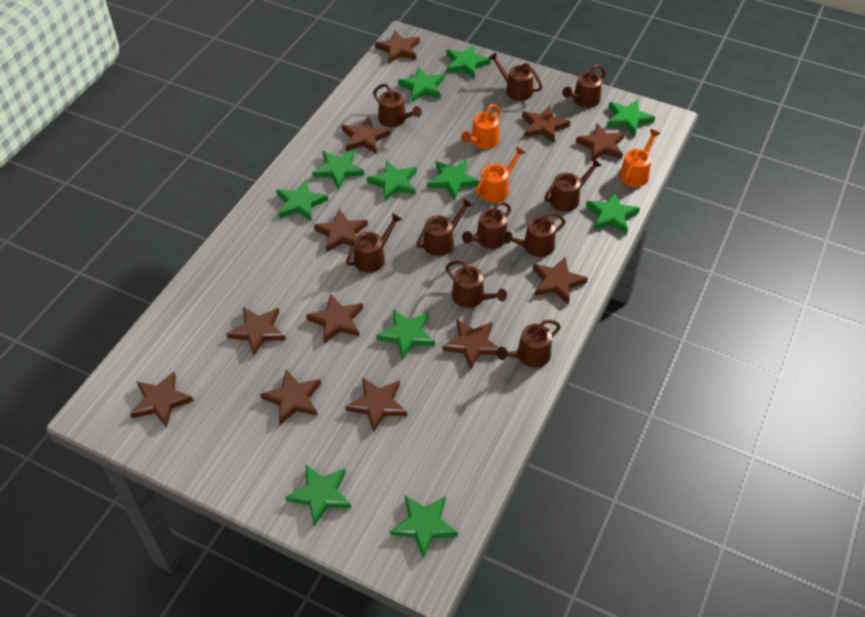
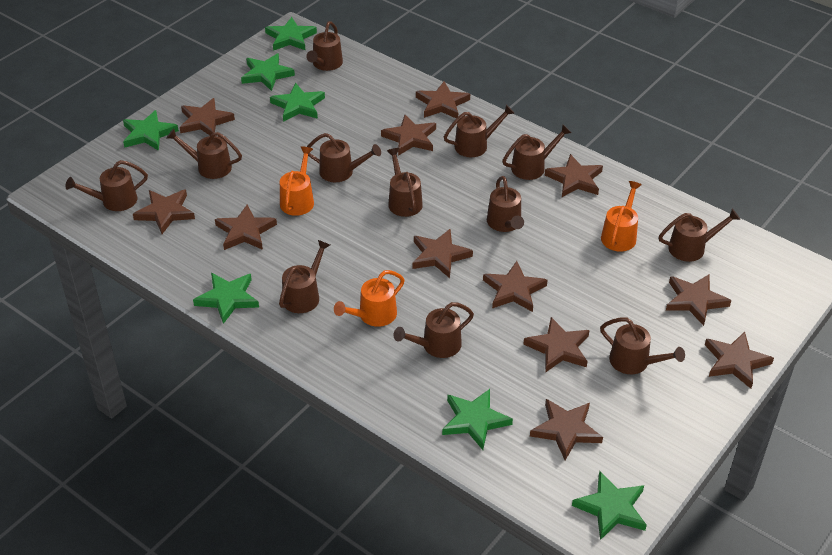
brown watering can: [346,213,402,273] [373,84,422,127] [416,198,473,256] [445,260,507,308] [462,202,511,249] [489,52,542,101] [496,319,561,367] [503,212,565,257] [544,158,602,212] [562,65,606,108] = 10 -> [65,160,148,211] [166,129,242,179] [279,240,330,313] [306,21,343,71] [307,133,381,182] [387,148,423,217] [394,302,474,358] [444,105,515,157] [487,176,524,232] [502,125,571,180] [600,317,685,374] [659,209,740,262] = 12
green star: [276,180,328,221] [286,465,351,526] [312,150,364,189] [367,161,416,201] [377,309,435,360] [390,496,458,558] [398,67,445,102] [427,160,479,200] [447,45,491,78] [586,191,640,234] [607,100,655,136] = 11 -> [123,110,179,151] [193,273,259,324] [241,53,295,91] [265,17,317,51] [270,83,325,122] [442,389,513,450] [572,471,647,540] = 7

